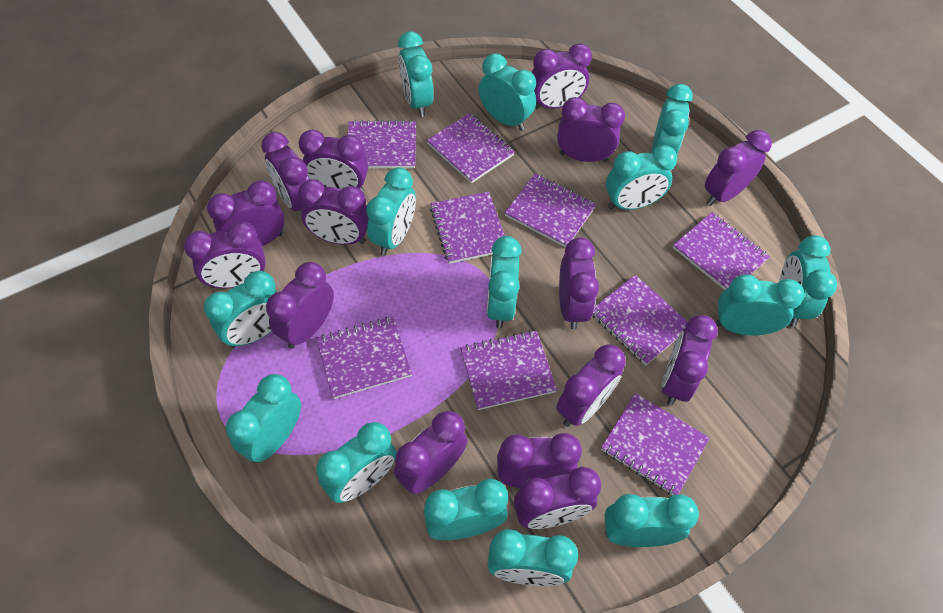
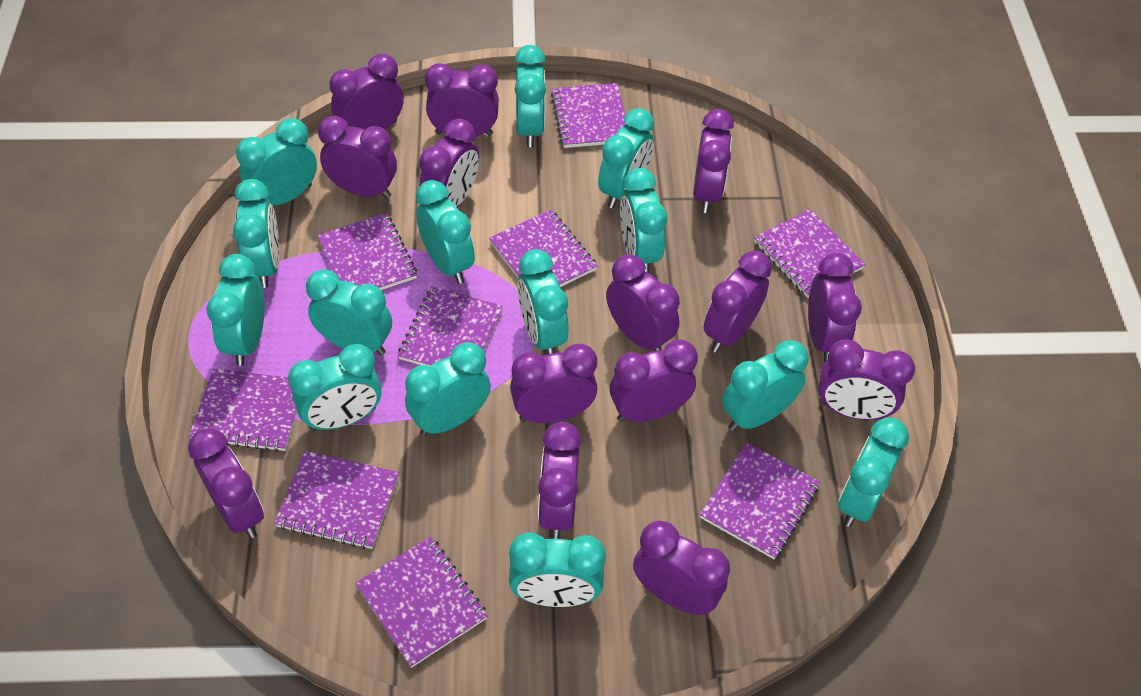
purple clock: [184,222,266,288] [207,180,285,246] [261,132,309,212] [266,262,334,349] [298,179,369,245] [299,130,368,192] [394,411,468,494] [497,433,582,488] [514,467,601,529] [532,43,592,109] [556,344,626,427] [557,97,625,162] [559,237,599,330] [662,315,718,405] [705,130,772,206] = 15 -> [188,428,264,538] [318,116,397,199] [330,54,404,130] [419,119,479,207] [425,63,499,137] [510,344,597,423] [538,422,582,539] [606,255,680,351] [610,340,698,422] [633,521,730,615] [693,109,734,213] [704,251,772,353] [808,253,862,362] [818,339,915,420] = 14

